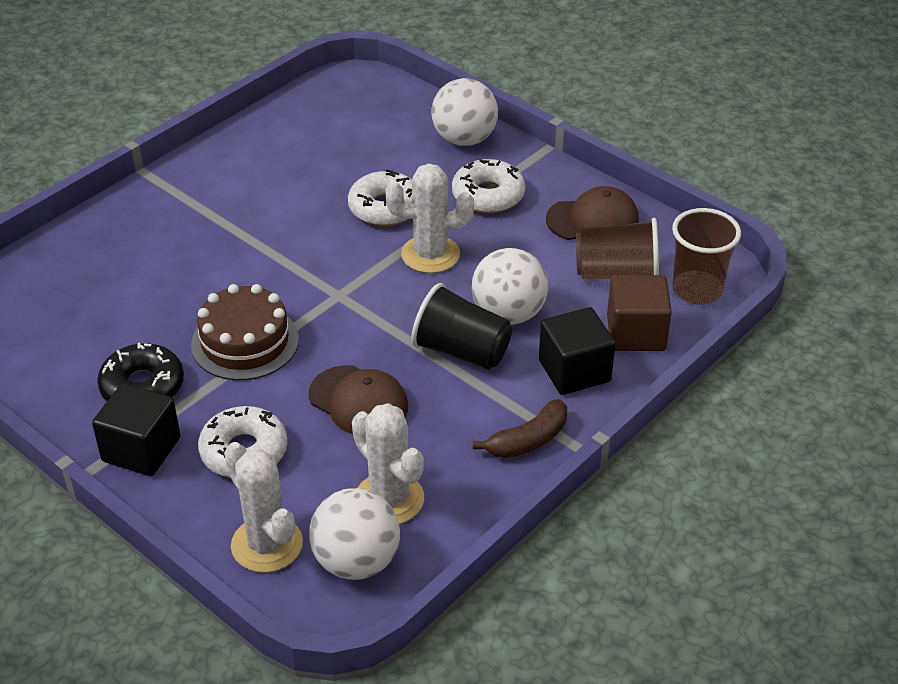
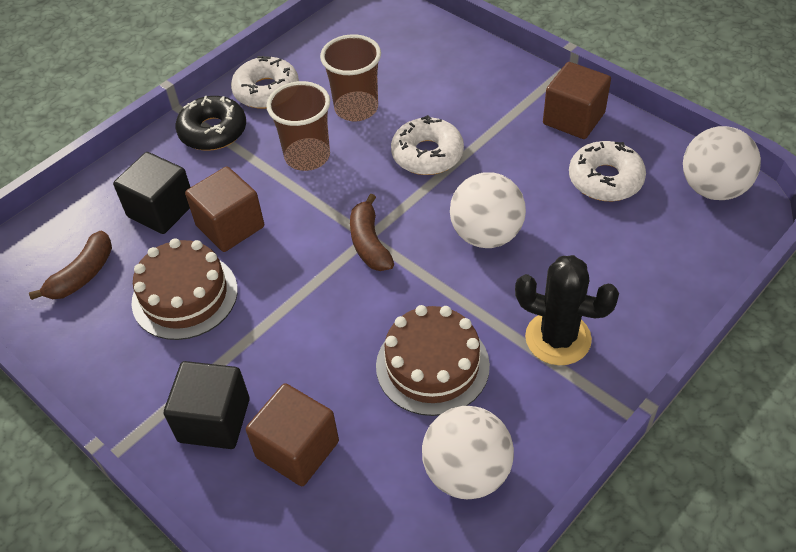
black cactus: none = 0 -> [515,255,619,365] = 1
black cup: [411,283,512,370] = 1 -> none = 0
brown banana: [473,399,567,458] = 1 -> [29,231,112,300] [350,194,394,271] = 2
brown cake: [191,284,299,380] = 1 -> [132,238,238,340] [376,305,490,416] = 2
brown cap: [309,365,408,435] [546,186,639,240] = 2 -> none = 0
brown cube: [607,275,672,351] = 1 -> [185,166,264,252] [246,383,339,486] [543,62,611,139] = 3
white cactus: [224,442,303,573] [352,403,424,524] [386,163,474,273] = 3 -> none = 0

